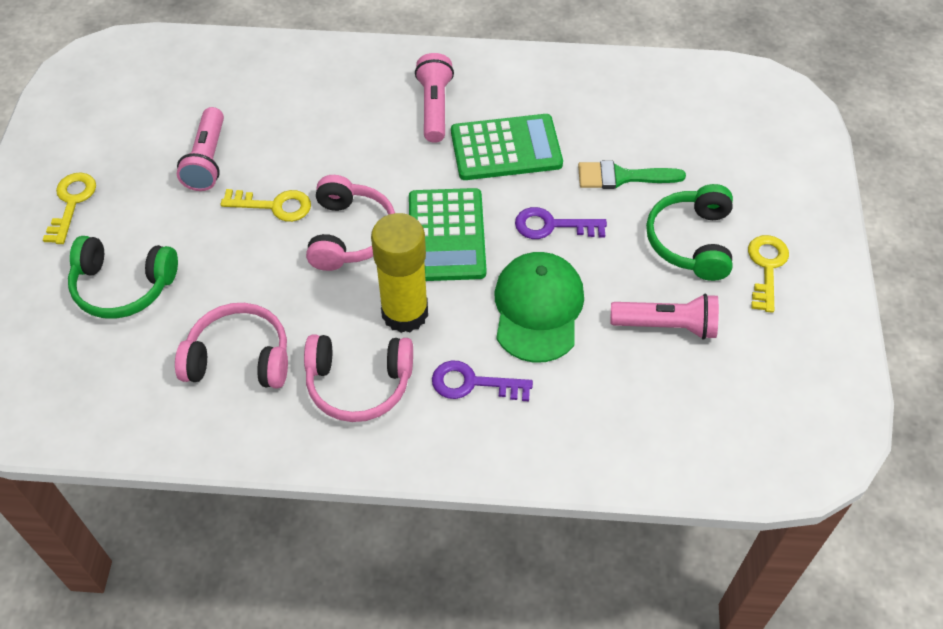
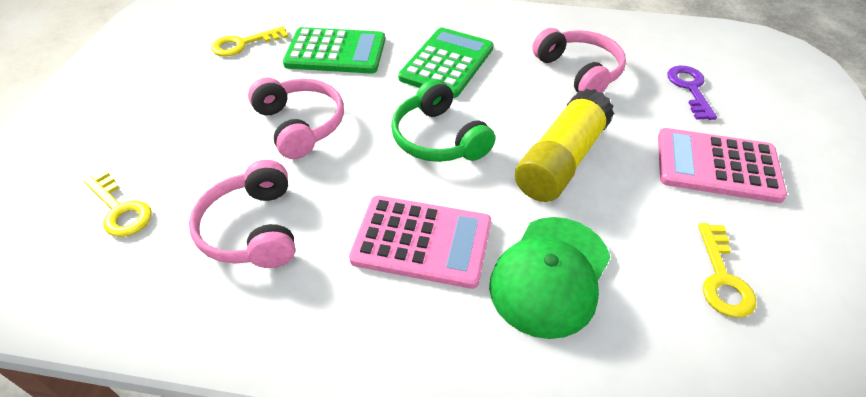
green brush: [578,161,686,189] = 1 -> none = 0
green headphones: [68,236,178,319] [646,184,733,281] = 2 -> [391,79,495,162] = 1
pink calculator: none = 0 -> [349,196,491,289] [658,128,787,203] = 2
pink flashlight: [177,107,224,191] [415,53,454,143] [610,294,719,340] = 3 -> none = 0
purple key: [432,360,533,401] [515,207,607,239] = 2 -> [667,66,717,120] = 1

